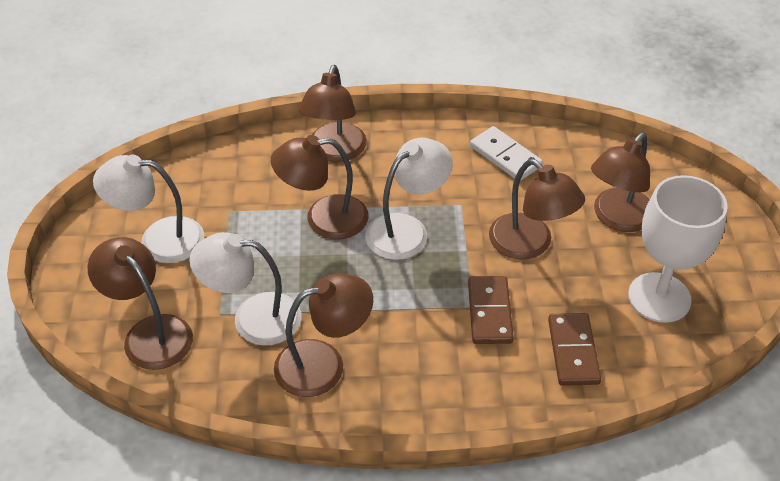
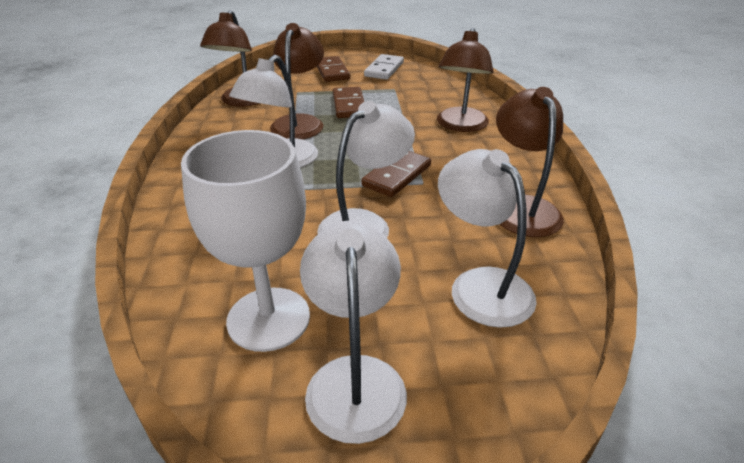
brown domino: [468,276,514,344] [548,313,601,386] = 2 -> [317,56,350,82] [333,87,364,118] [361,151,431,197] = 3
brown lamp: [88,237,193,370] [271,135,368,239] [274,273,373,397] [299,65,367,162] [489,159,585,259] [591,132,650,232] = 6 -> [200,10,260,107] [270,23,324,139] [437,28,493,132] [496,87,564,237] = 4
white lamp: [93,155,204,263] [190,232,302,346] [365,138,453,260] = 3 -> [229,55,318,167] [300,221,407,444] [317,101,415,238] [438,149,537,328] = 4

